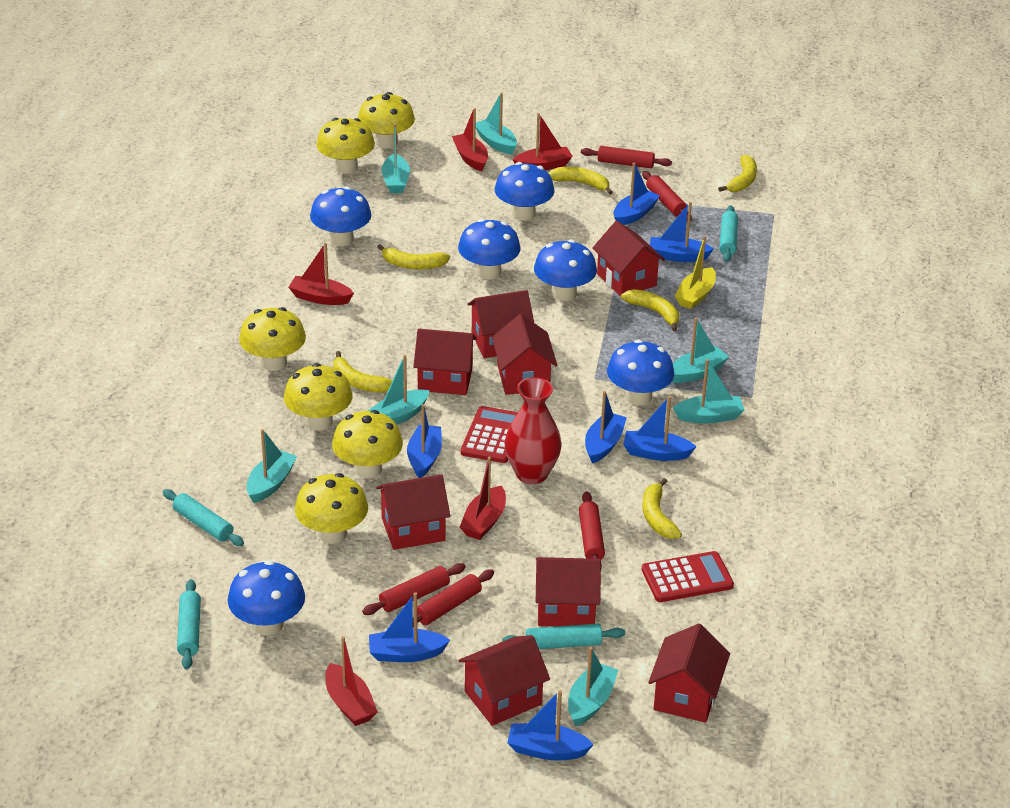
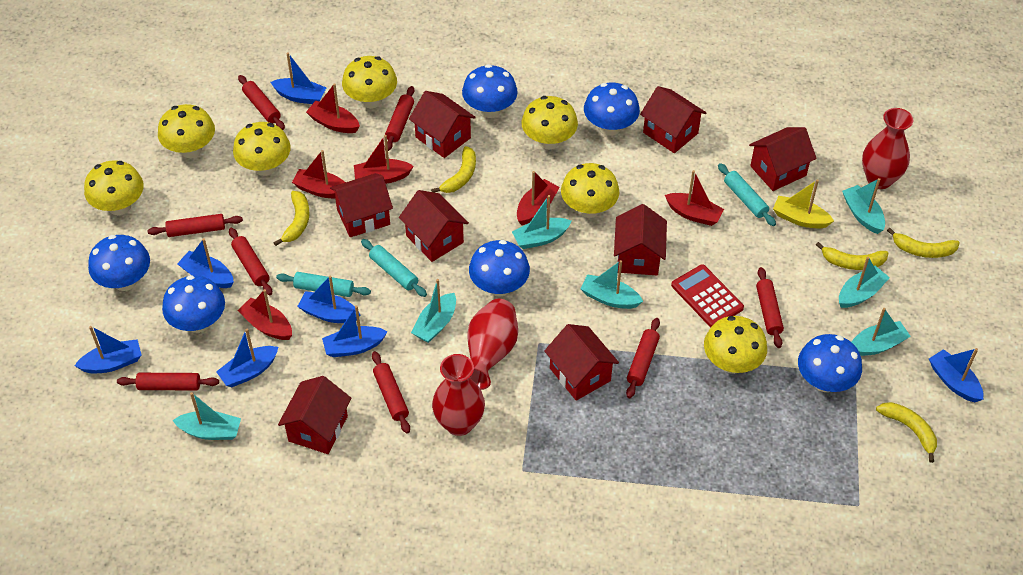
red boat: [288,243,354,305] [325,636,378,726] [452,108,488,171] [460,457,506,540] [512,113,573,170] = 5 -> [237,289,292,340] [292,150,345,198] [306,83,360,133] [354,135,414,184] [517,171,560,225] [665,170,724,226] = 6
red calculator: [461,406,518,463] [642,551,734,602] = 2 -> [671,264,744,327] = 1
red rolling pin: [362,563,466,615] [413,569,494,627] [579,491,605,568] [581,146,672,168] [642,171,692,221] = 5 -> [117,373,219,391] [147,214,243,237] [229,228,272,296] [238,75,285,130] [372,351,410,434] [385,86,414,151] [626,318,660,398] [756,267,784,348] = 8
red vase: [505,377,562,484] = 1 -> [432,354,485,436] [467,299,518,390] [862,108,913,189] = 3
turquoise rolling pin: [163,489,244,546] [177,579,201,669] [502,624,625,649] [719,205,738,262] = 4 -> [276,272,371,297] [361,239,427,297] [718,163,776,226] = 3
yellow banana: [334,351,393,393] [377,244,450,269] [549,167,613,195] [621,289,679,331] [642,478,682,539] [718,155,757,192] = 6 -> [274,191,310,246] [431,146,476,193] [816,242,888,270] [876,402,937,463] [887,228,960,258] = 5
yellow mushroom: [239,307,306,371] [284,363,353,430] [295,473,368,544] [316,118,375,174] [332,410,403,478] [358,92,415,149] = 6 -> [84,160,144,215] [158,104,215,158] [233,122,291,176] [342,56,397,108] [521,96,578,149] [561,163,619,218] [704,316,767,374] = 7

